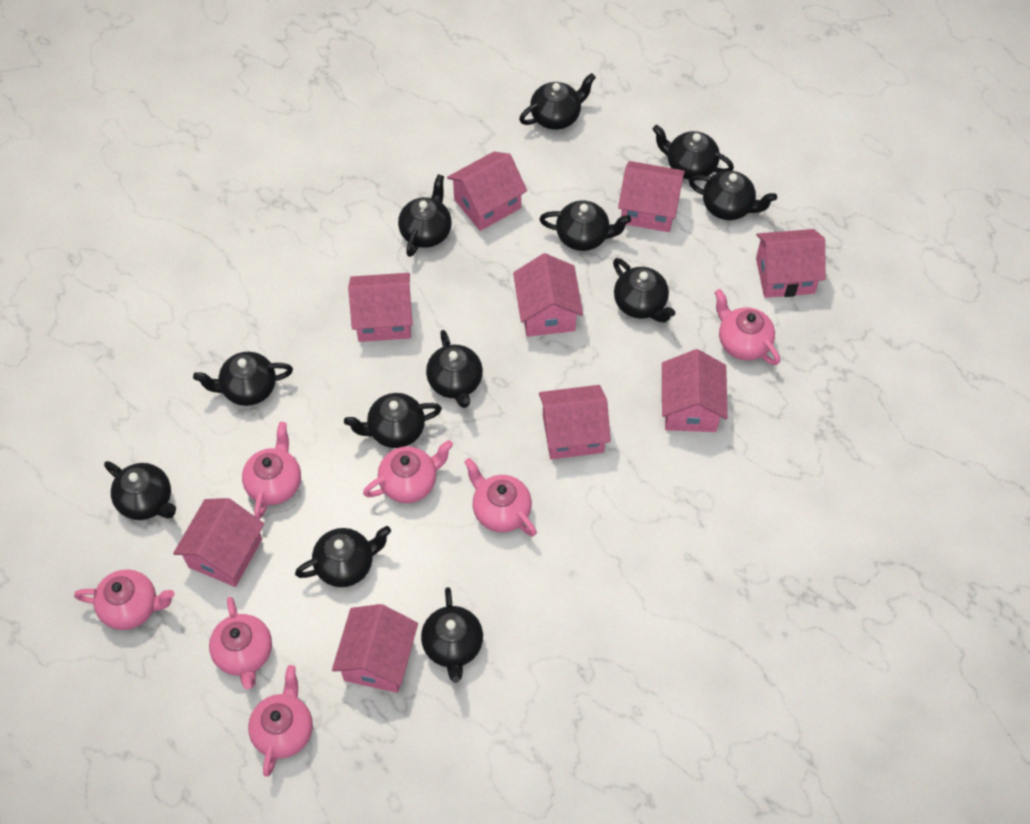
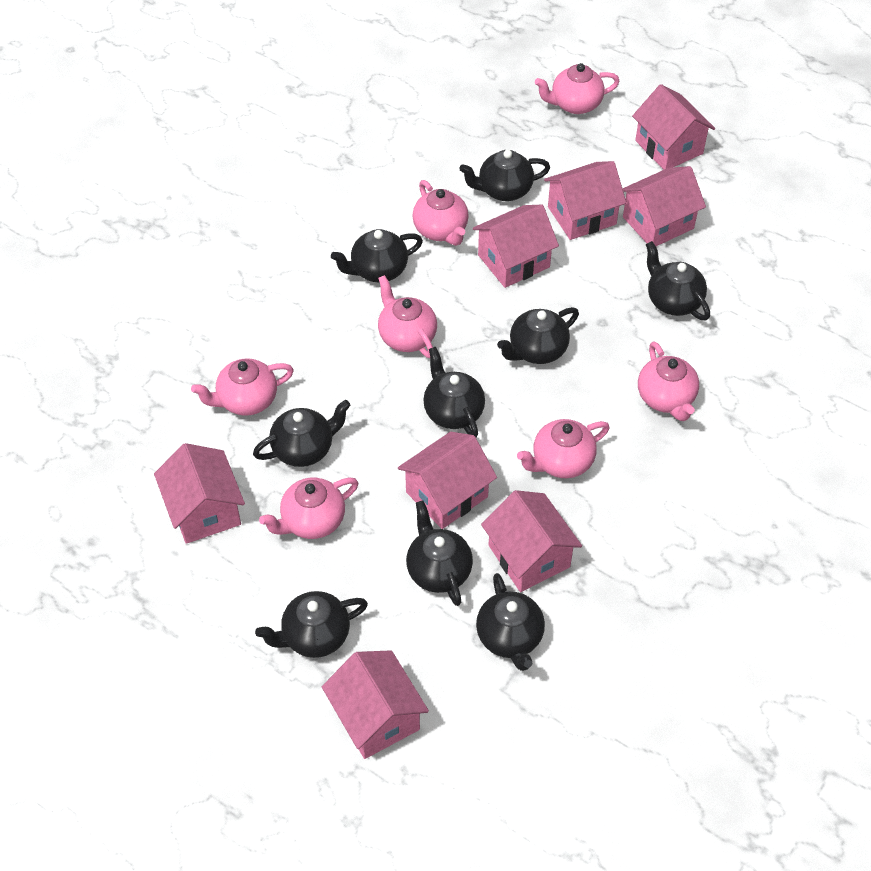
black teapot: [104,461,176,520] [193,352,293,406] [295,526,391,587] [344,393,442,448] [398,174,452,257] [421,587,483,683] [426,330,483,408] [519,73,596,130] [539,201,631,251] [613,258,675,323] [653,125,734,180] [689,171,777,220] = 12 -> [253,400,351,467] [255,591,368,658] [331,229,423,283] [406,501,473,606] [423,347,485,437] [460,150,550,201] [476,573,545,671] [497,307,579,364] [646,241,710,320] = 9
pink house: [173,498,264,587] [332,604,418,693] [348,273,413,342] [447,152,527,231] [513,253,583,337] [539,385,611,459] [618,161,685,232] [662,349,728,432] [756,229,826,298] = 9 -> [154,443,245,544] [322,650,429,759] [398,432,497,529] [473,205,559,288] [481,490,582,592] [544,161,626,240] [622,166,706,246] [632,84,715,170] = 8

